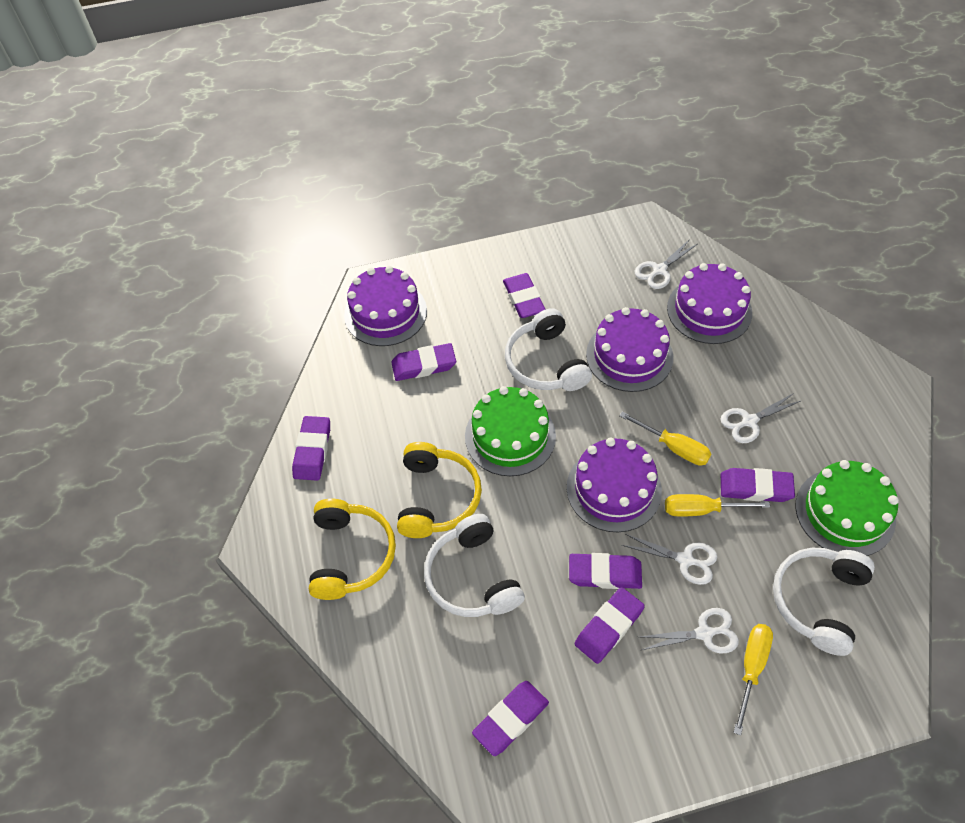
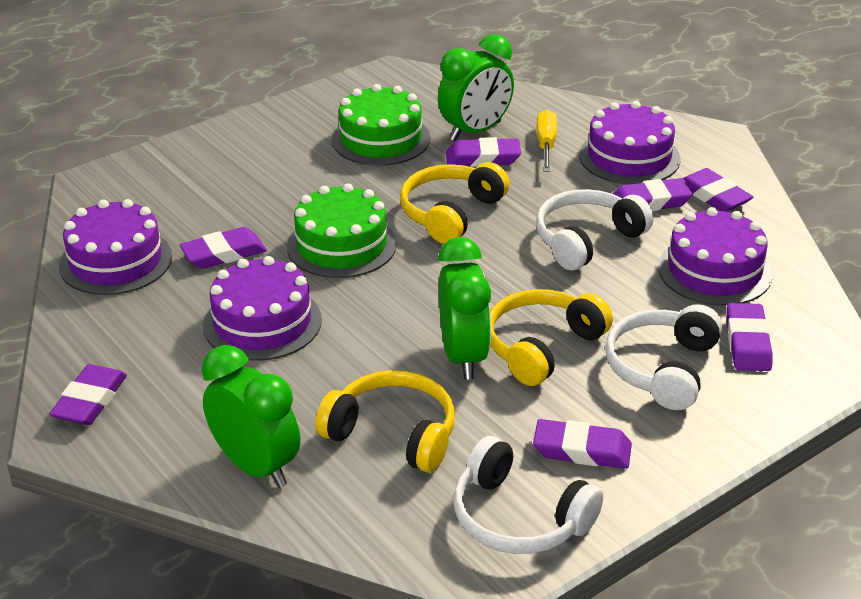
green clock: none = 0 -> [202,345,300,488] [438,34,514,141] [438,237,491,380] = 3
white scissors: [621,534,717,585] [635,239,697,289] [640,608,739,653] [720,393,800,443] = 4 -> none = 0
yellow headphones: [309,499,396,600] [397,442,482,538] = 2 -> [315,370,455,473] [400,162,510,244] [490,289,613,386] = 3
yellow screwdriver: [619,411,711,465] [665,494,770,517] [733,624,773,735] = 3 -> [537,110,557,172] = 1

